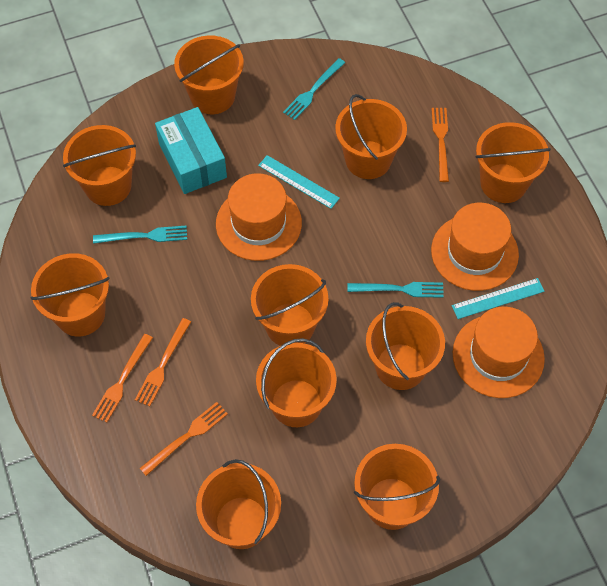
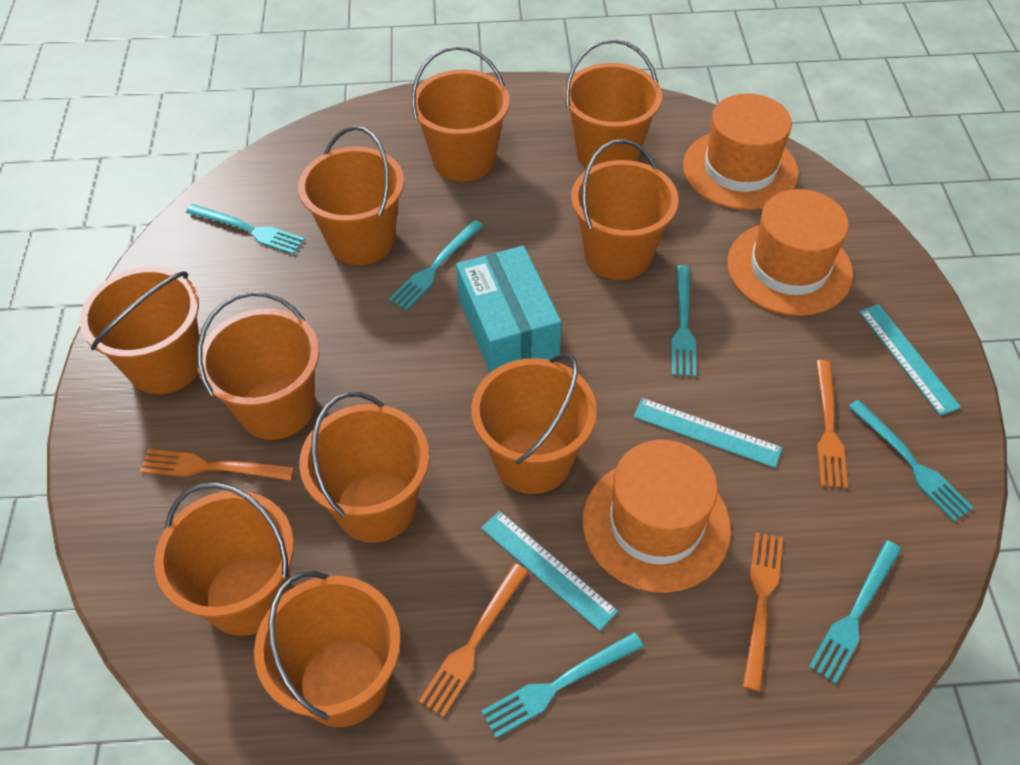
turquoise fork: [93,226,187,244] [283,58,345,120] [348,282,444,298] = 3 -> [186,204,305,254] [389,220,483,311] [481,632,644,738] [671,265,696,377] [809,540,902,684] [848,400,973,522] = 6
turquoise ruler: [258,155,340,209] [452,278,545,319] = 2 -> [481,511,618,631] [634,398,782,468] [859,304,961,416] = 3

